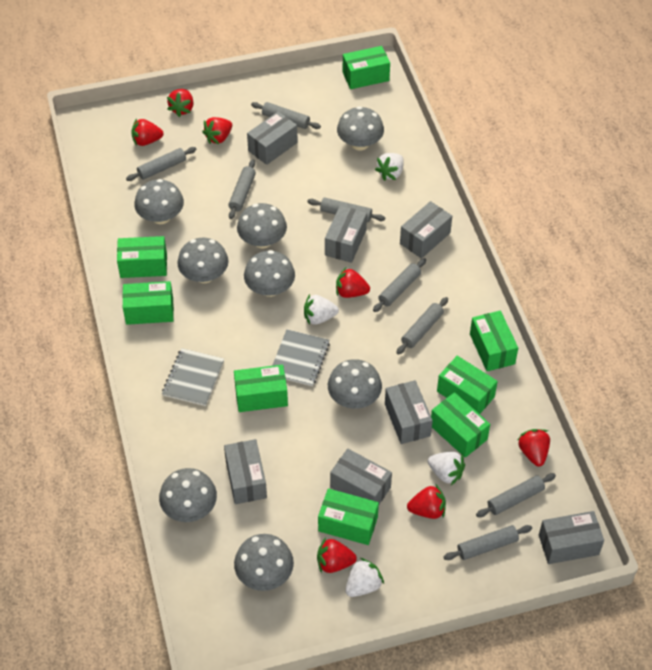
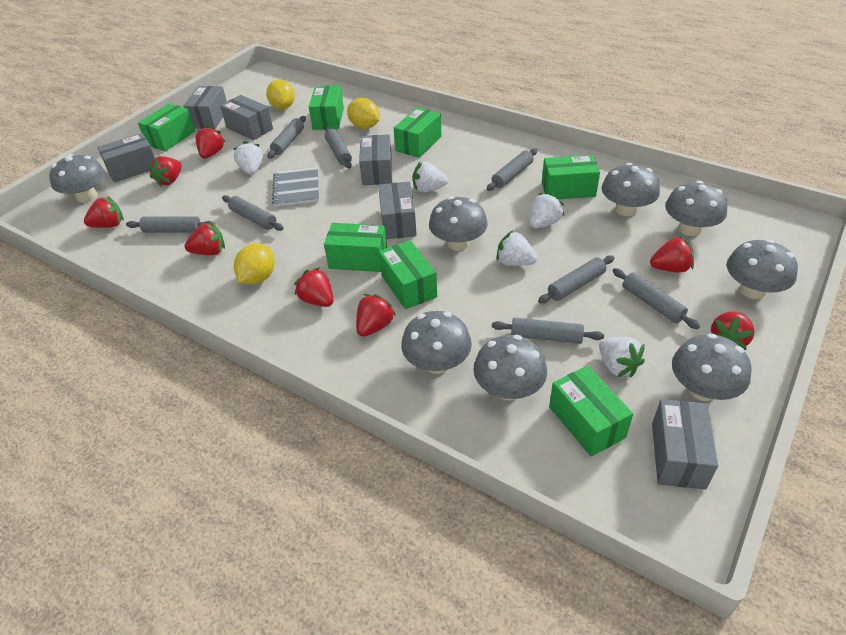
green box: [117,236,167,278] [122,281,174,325] [234,365,288,412] [318,489,379,545] [343,46,390,89] [431,392,490,458] [437,356,498,414] [470,311,518,371] = 8 -> [138,103,195,152] [309,86,344,130] [324,223,387,272] [379,240,437,309] [394,107,442,158] [542,155,600,199] [549,366,633,456] = 7
grey box: [224,439,267,504] [247,111,298,165] [325,206,367,263] [330,449,392,504] [385,380,433,444] [400,201,452,259] [539,511,604,564] = 7 -> [97,133,155,183] [183,86,227,129] [220,95,273,140] [359,134,392,185] [378,182,417,239] [652,399,718,490] = 6
grey notebook: [162,348,224,406] [272,329,330,386] = 2 -> [272,167,319,207] = 1
red strawberry: [131,118,163,146] [167,89,194,117] [202,117,232,144] [317,538,357,573] [336,267,370,298] [407,485,446,519] [518,429,550,467] = 7 -> [84,196,124,228] [148,156,182,187] [185,222,225,255] [196,126,225,159] [294,268,333,307] [356,294,396,337] [650,236,694,272] [711,311,755,350] = 8
white strawberry: [304,294,339,325] [345,558,384,597] [375,153,404,181] [427,451,465,485] = 4 -> [234,141,263,175] [413,162,448,193] [497,230,538,266] [530,193,565,229] [599,337,645,377] = 5
yellow lemon: none = 0 -> [234,244,275,285] [266,79,295,109] [347,98,380,129] = 3

